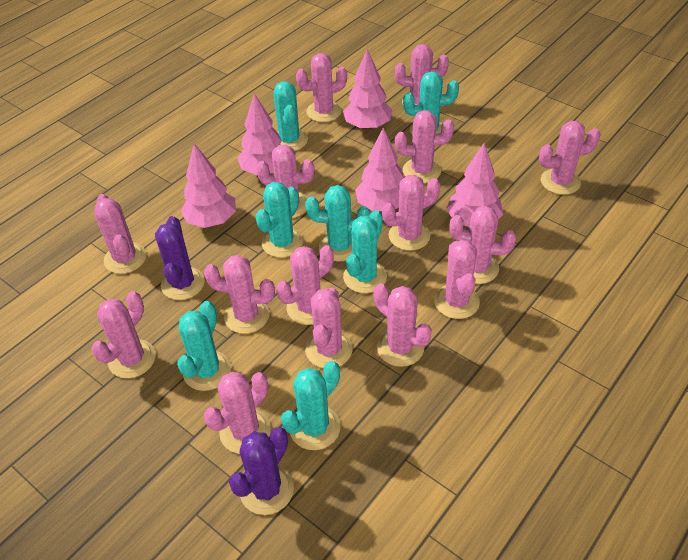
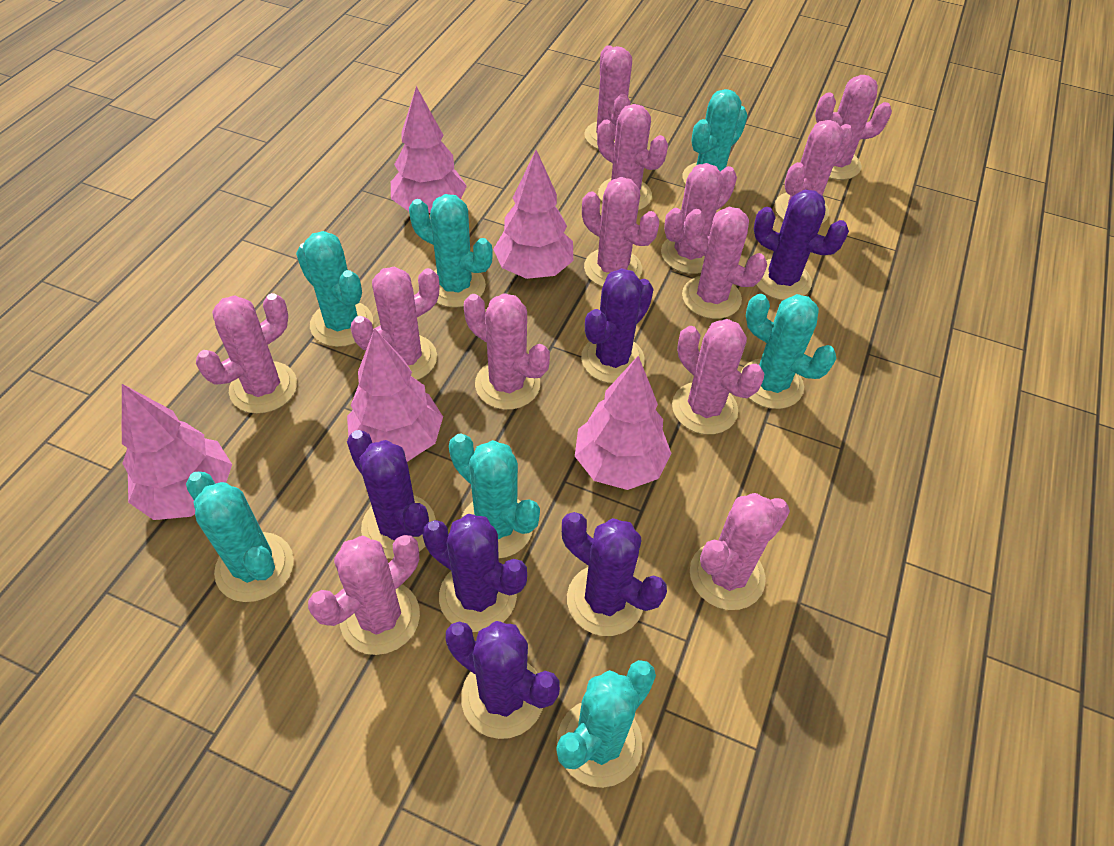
pink cactus: [91,291,156,378] [94,194,146,274] [204,255,275,334] [204,372,271,454] [256,144,315,218] [276,245,334,325] [296,53,347,122] [305,287,353,368] [373,283,432,367] [382,175,440,251] [395,44,449,105] [395,110,454,183] [434,240,480,319] [449,206,516,284] [539,121,601,195] = 15 -> [196,293,297,414] [308,535,420,655] [351,266,439,380] [464,293,550,410] [582,177,659,287] [584,45,632,150] [597,104,668,211] [661,163,737,274] [672,319,765,435] [682,207,767,319] [690,493,790,610] [775,120,853,224] [815,75,892,180] = 13
purple cactus: [155,216,205,300] [229,427,294,515] = 2 -> [347,430,436,559] [423,514,527,632] [446,621,560,739] [562,512,667,636] [581,268,654,383] [754,189,849,300] = 6

